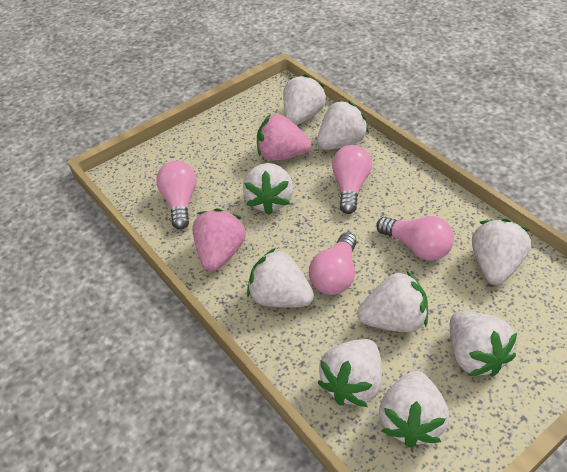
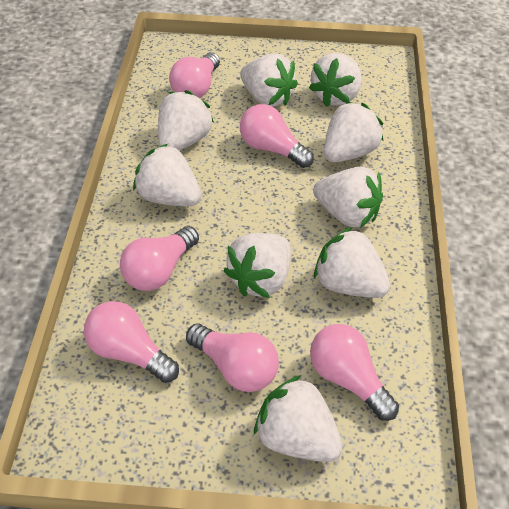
pink light bulb: [156,161,197,230] [309,232,357,295] [332,145,372,214] [376,216,454,261] = 4 -> [84,301,179,383] [120,226,199,291] [169,52,220,98] [186,323,279,392] [240,104,314,168] [310,324,399,421] = 6
pink strawberry: [192,208,246,272] [257,114,311,161] = 2 -> none = 0

